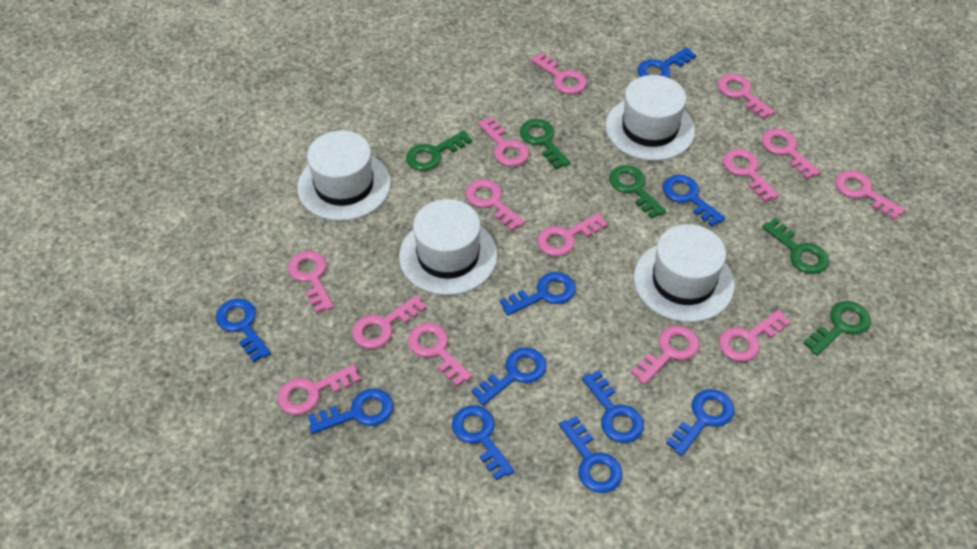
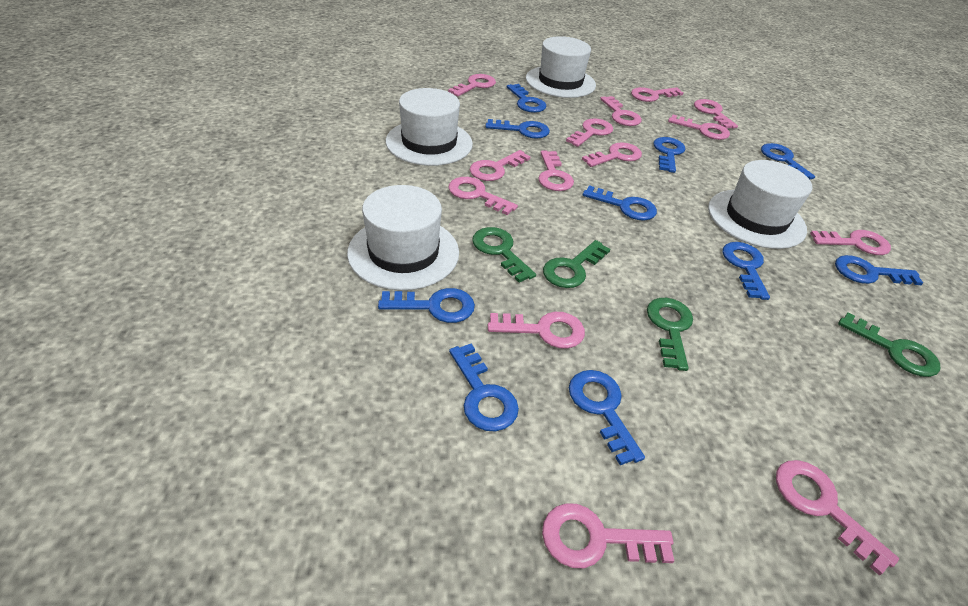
green key: [406,130,472,171] [520,119,570,169] [609,165,666,219] [762,218,829,274] [803,301,871,356] = 5 -> [472,227,536,282] [543,240,610,288] [647,298,693,371] [838,312,940,377] = 4

